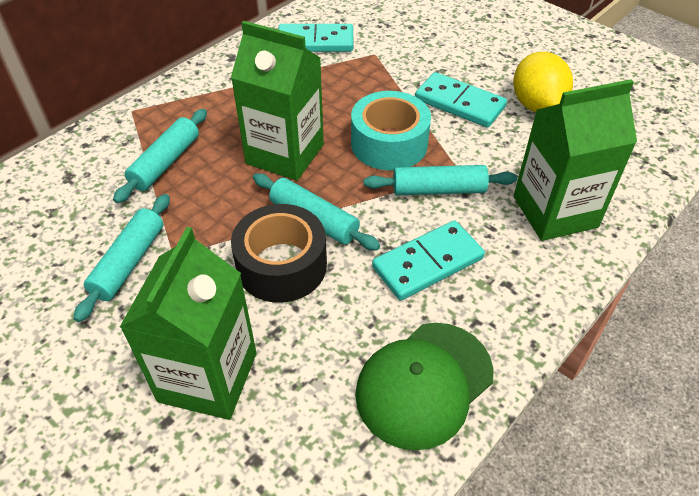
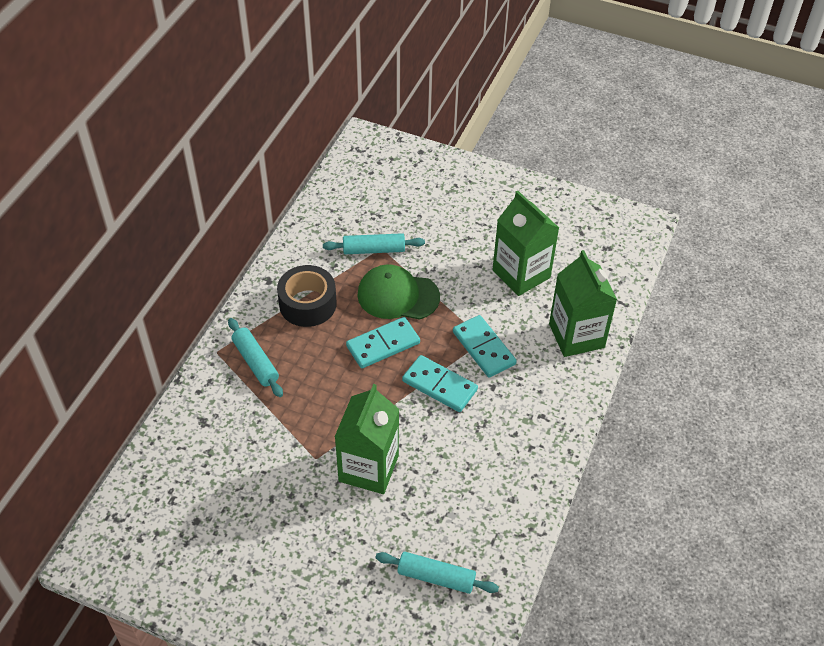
turquoise rolling pin: [73,194,170,322] [113,109,207,203] [253,174,380,251] [364,165,517,195] = 4 -> [228,318,283,397] [323,233,425,254] [375,552,499,594] = 3
turquoise tape: [351,91,431,171] = 1 -> none = 0
yellow lemon: [513,52,573,112] = 1 -> none = 0

